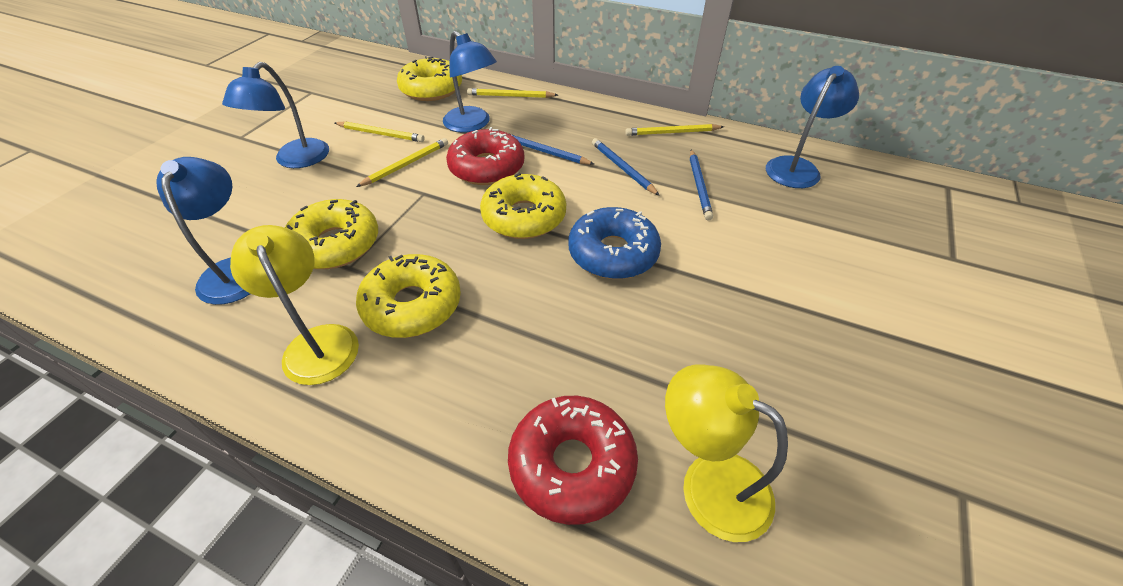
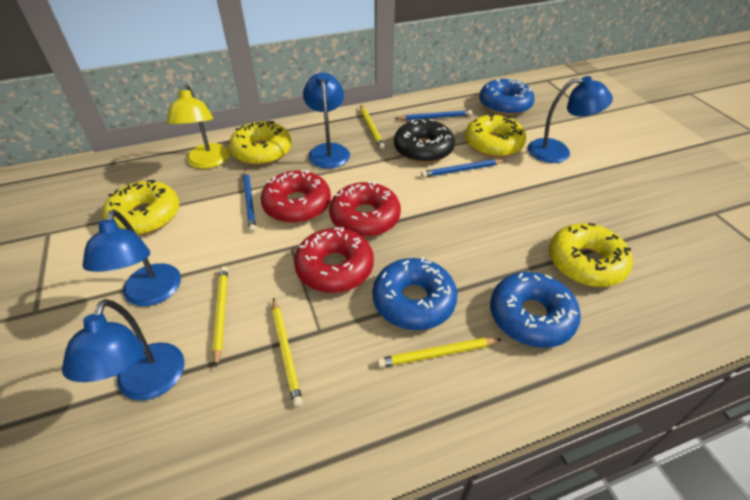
black donut: none = 0 -> [394,119,455,163] = 1
blue donut: [569,207,661,279] = 1 -> [373,257,457,330] [479,77,535,116] [490,272,581,348] = 3
red donut: [446,127,524,185] [508,396,638,525] = 2 -> [261,170,331,223] [294,227,374,293] [329,182,401,237] = 3
yellow lamp: [230,225,359,385] [665,364,788,542] = 2 -> [167,85,230,169] = 1

